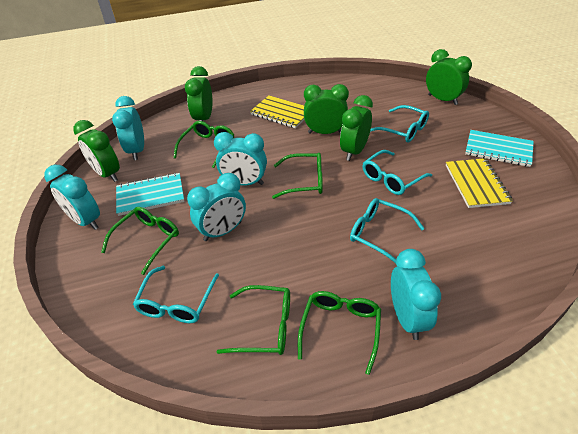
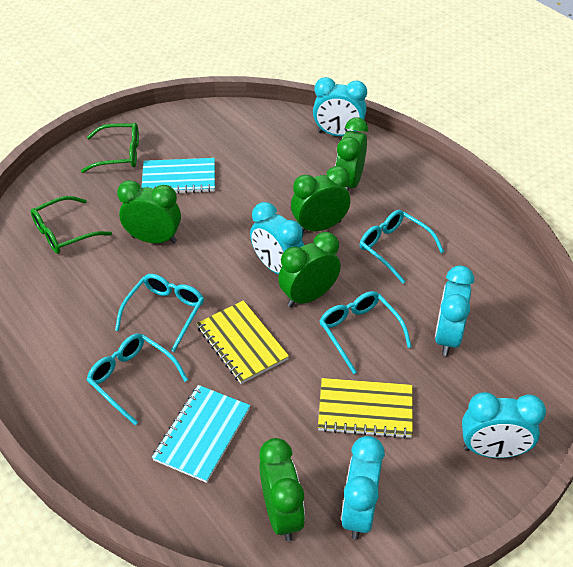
green glasses: [101,207,179,275] [173,121,234,168] [217,285,290,355] [272,153,323,199] [298,291,381,375] = 5 -> [31,196,112,254] [81,123,139,173] = 2

